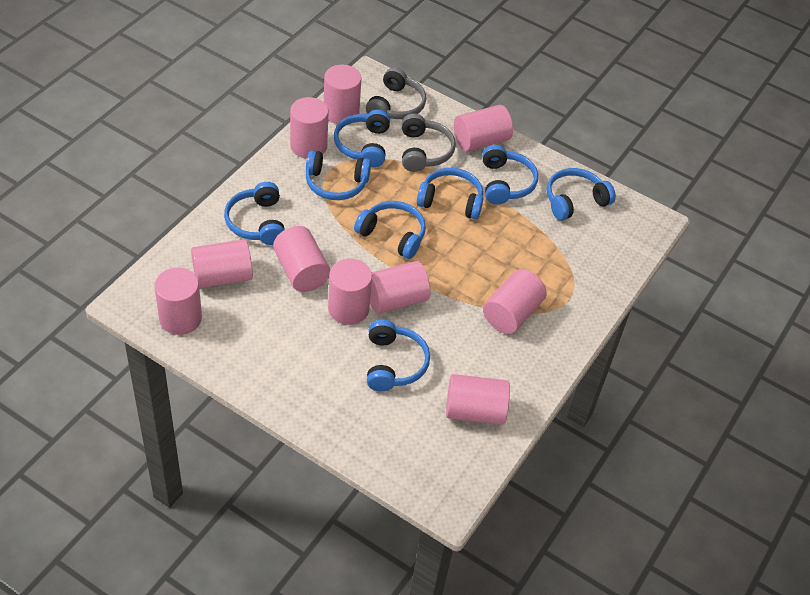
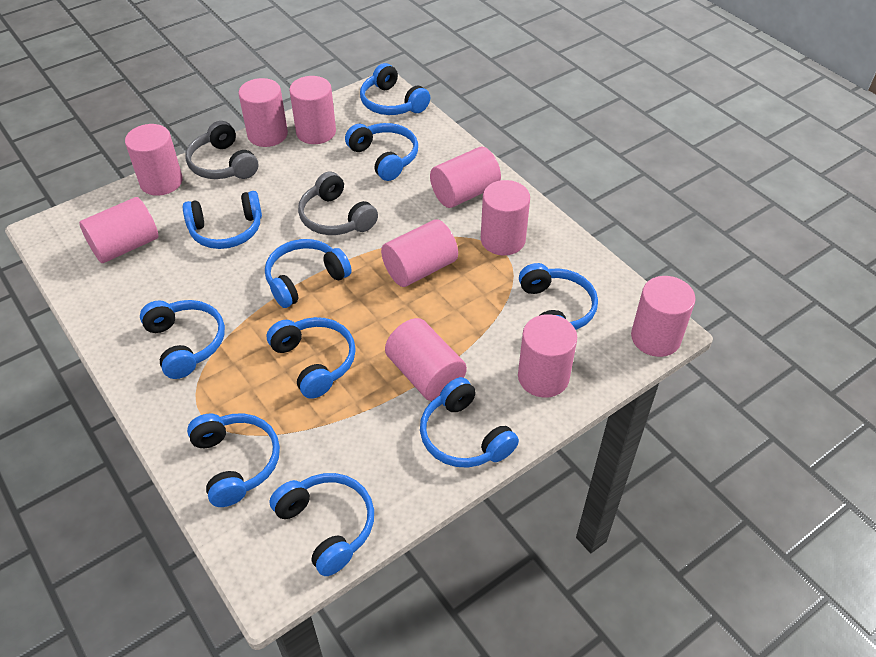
blue headphones: [224,182,285,245] [306,150,371,200] [334,110,390,168] [354,201,426,259] [367,320,430,391] [417,168,483,220] [482,145,538,205] [547,168,616,221] = 8 -> [140,300,225,379] [183,191,262,249] [187,413,280,507] [265,239,352,308] [267,317,356,399] [270,473,374,576] [345,123,418,181] [360,63,430,115] [420,377,519,467] [519,263,598,330] = 10

